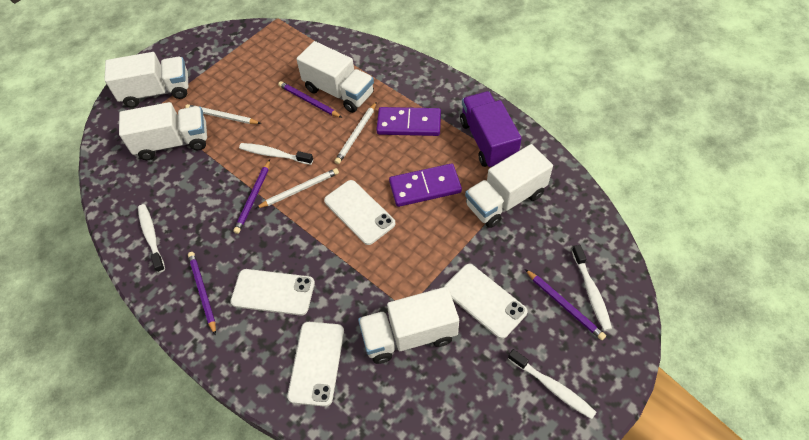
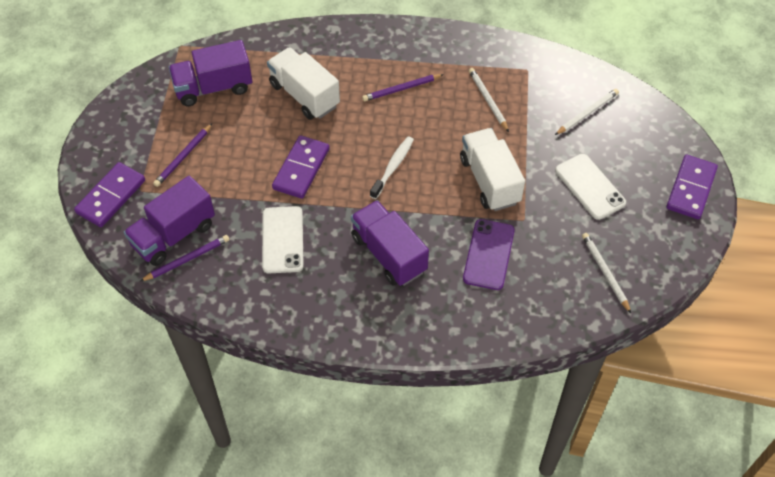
purple domino: [376,107,441,136] [389,163,462,207] = 2 -> [74,162,145,227] [272,135,330,199] [666,154,718,219] = 3
purple pencil: [188,252,216,335] [233,160,270,234] [278,81,342,118] [525,269,606,340] = 4 -> [140,235,229,281] [153,124,212,187] [362,74,444,101] = 3
purple phone: none = 0 -> [463,219,515,290] = 1
purple truck: [460,91,522,167] = 1 -> [124,176,215,266] [168,40,252,107] [351,200,429,286] = 3
white phone: [231,269,315,316] [287,322,344,407] [324,180,395,245] [444,264,528,339] = 4 -> [262,206,304,273] [555,154,626,220] = 2
white toothbrush: [138,204,165,273] [239,143,313,165] [508,349,596,419] [572,245,612,331] = 4 -> [370,137,414,199] = 1
white truck: [104,52,188,108] [119,102,207,160] [296,41,374,113] [358,287,459,364] [465,144,553,228] = 5 -> [267,47,340,120] [460,128,525,211] = 2

